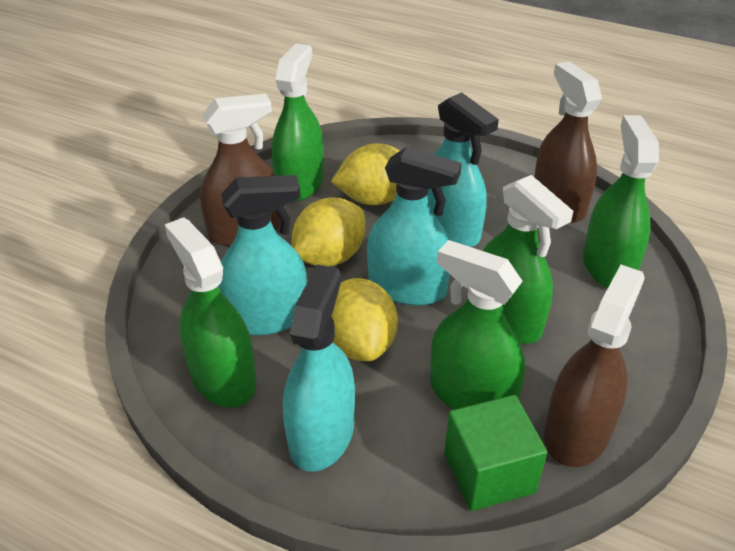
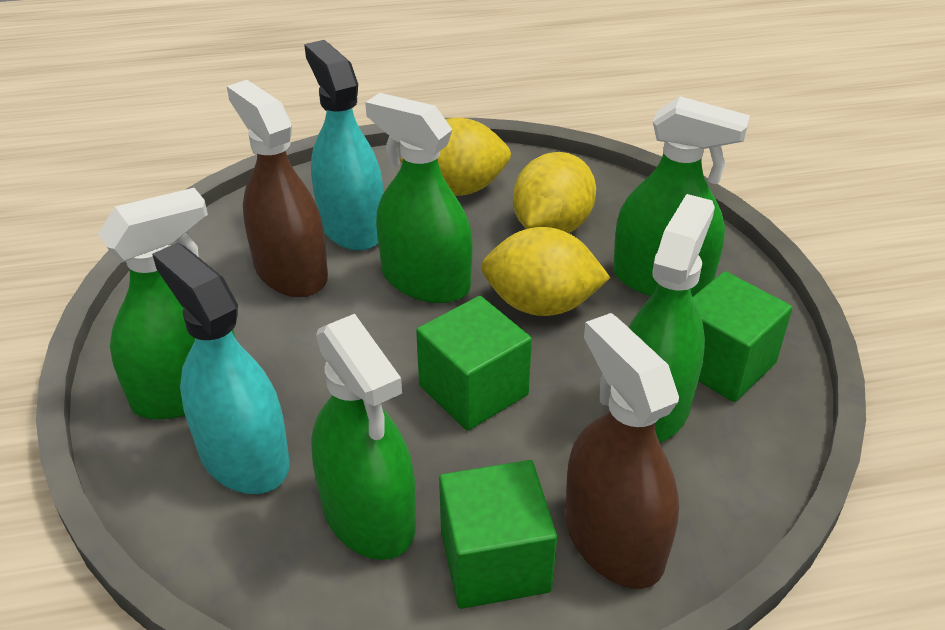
brown spray bottle: [200,94,281,247] [534,61,602,223] [544,265,645,467] = 3 -> [227,80,328,298] [565,313,679,589] = 2
green cube: [444,395,547,511] = 1 -> [416,296,532,431] [439,460,557,609] [693,271,792,402] = 3
turquoise spray bottle: [219,175,307,335] [283,265,355,472] [367,147,462,306] [427,92,499,247] = 4 -> [152,243,289,494] [304,40,383,251] = 2

